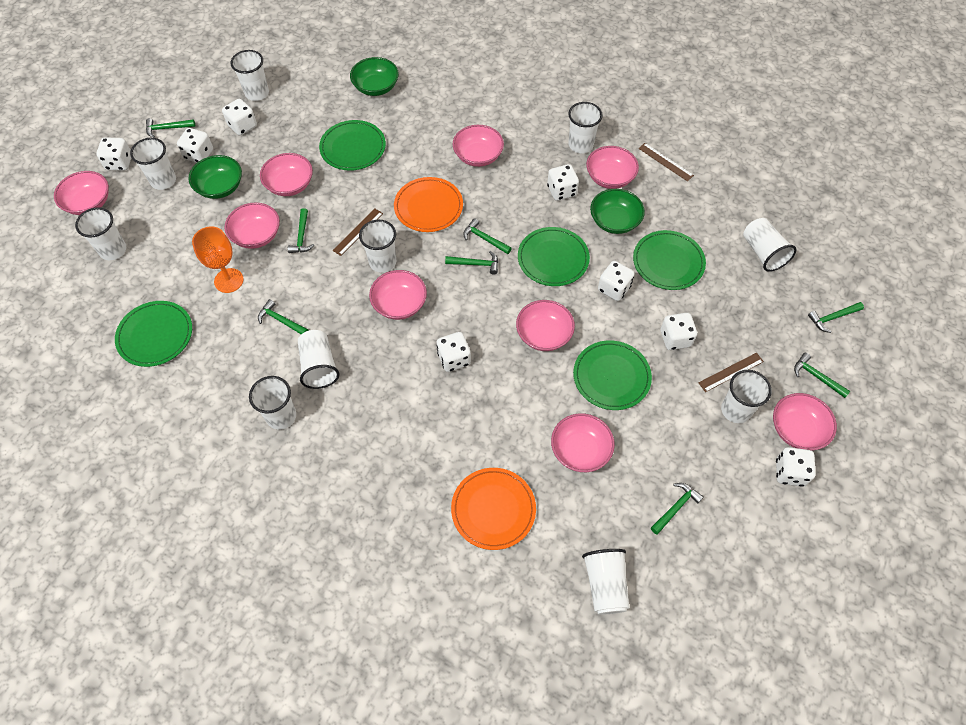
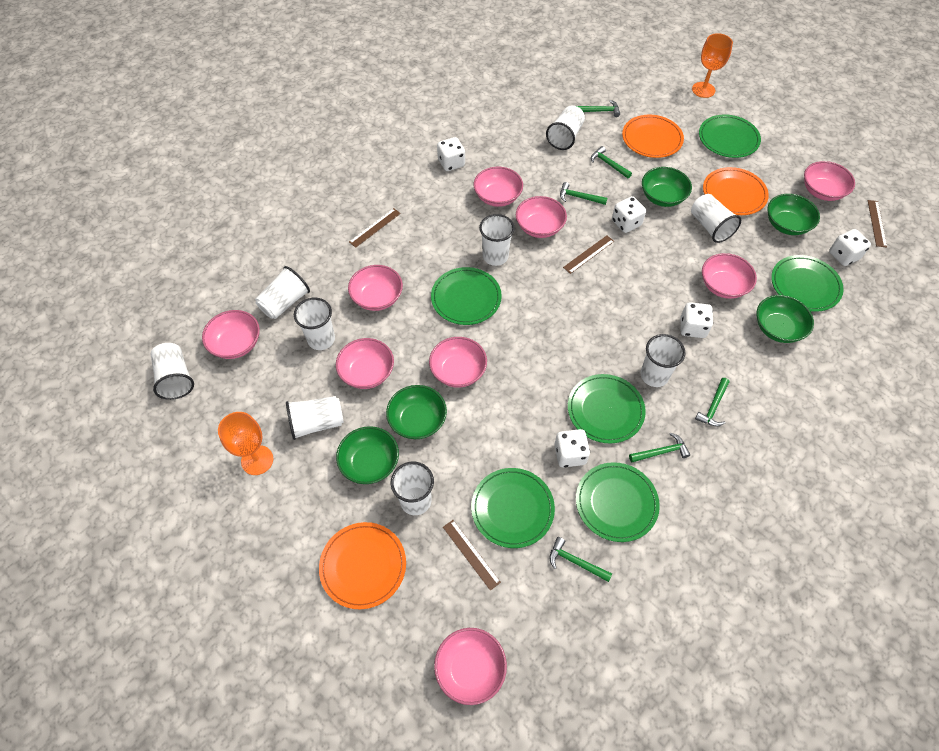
brown ruler: [332,209,383,256] [638,143,694,181] [699,353,764,392] = 3 -> [349,208,401,248] [443,520,501,591] [563,235,614,274] [868,200,887,247] = 4
green bowl: [188,155,242,199] [350,57,399,96] [590,189,645,234] = 3 -> [336,426,399,484] [386,385,447,439] [642,167,692,207] [757,295,814,343] [767,194,820,235] = 5
green hammer: [146,118,195,138] [258,299,308,334] [288,208,314,253] [445,251,498,275] [463,218,512,254] [651,483,704,534] [794,353,850,398] [808,302,864,333] = 8 -> [550,537,612,582] [560,182,607,205] [577,100,620,117] [591,146,632,179] [629,433,690,463] [695,378,729,427] = 6
green plate: [115,301,192,367] [319,120,386,171] [518,227,590,286] [573,340,652,410] [633,230,706,290] = 5 -> [431,267,502,325] [471,468,555,548] [568,374,646,443] [576,462,660,542] [699,114,761,158] [771,255,844,312] = 6
orange goblet: [192,226,244,293] = 1 -> [218,412,273,475] [692,33,733,98] = 2
orange plate: [394,177,463,232] [451,468,536,550] = 2 -> [319,522,406,609] [622,115,684,158] [703,167,769,215] = 3
white cup: [75,207,126,260] [130,138,176,190] [230,50,269,101] [249,376,296,430] [298,330,340,389] [359,220,396,273] [568,102,603,153] [582,549,630,615] [721,370,772,423] [743,218,796,272] = 10 -> [151,343,194,400] [255,266,310,319] [286,396,344,440] [294,298,335,350] [391,462,434,515] [479,214,515,266] [546,105,585,150] [640,334,685,387] [691,194,741,243] = 9
white dice: [96,137,131,171] [177,128,213,163] [222,99,257,135] [436,332,471,372] [547,164,579,201] [598,261,635,301] [661,313,697,350] [776,447,815,487] = 8 -> [437,137,465,171] [554,429,590,468] [612,196,646,233] [681,302,713,338] [829,229,871,266] = 5

